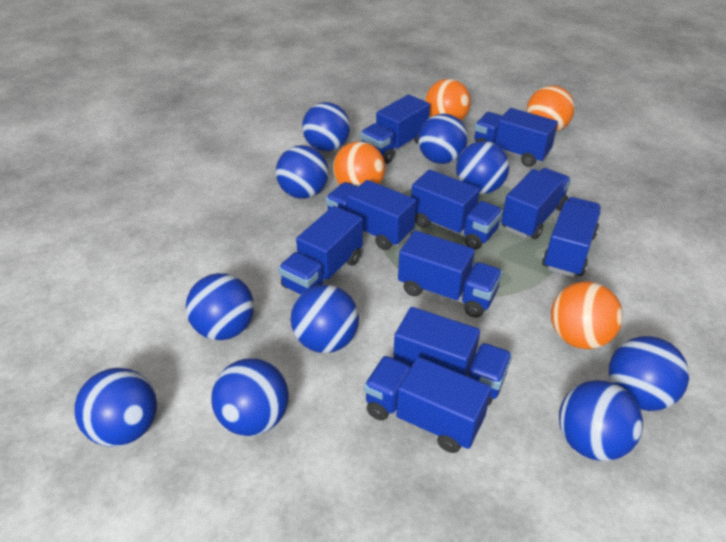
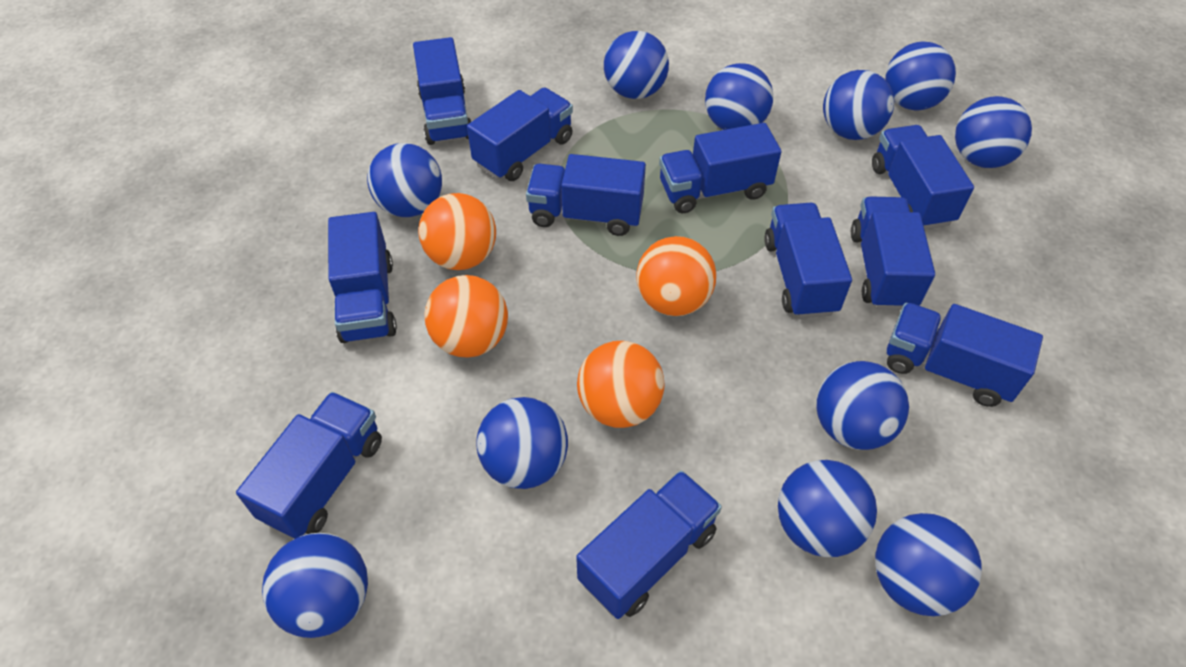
blue ball: [74,368,157,447] [186,273,254,340] [211,358,289,436] [276,145,329,199] [291,285,359,353] [302,102,350,151] [418,114,468,164] [456,141,509,194] [559,380,643,461] [609,336,689,411] = 10 -> [262,533,368,638] [367,143,442,217] [476,397,568,489] [604,31,669,99] [705,63,774,130] [778,460,877,557] [816,361,909,450] [823,70,894,140] [875,513,982,616] [885,42,956,111] [955,96,1032,168] = 11
blue truck: [278,206,363,295] [325,180,416,250] [360,94,430,164] [364,356,492,453] [393,307,512,406] [398,230,503,318] [411,169,503,250] [474,108,558,167] [501,168,571,239] [542,197,601,277] = 10 -> [236,392,382,539] [328,212,397,343] [413,37,471,145] [467,87,573,181] [526,154,646,236] [576,470,722,619] [659,123,781,213] [764,203,852,318] [851,196,935,310] [872,125,974,229] [887,303,1043,407] = 11

